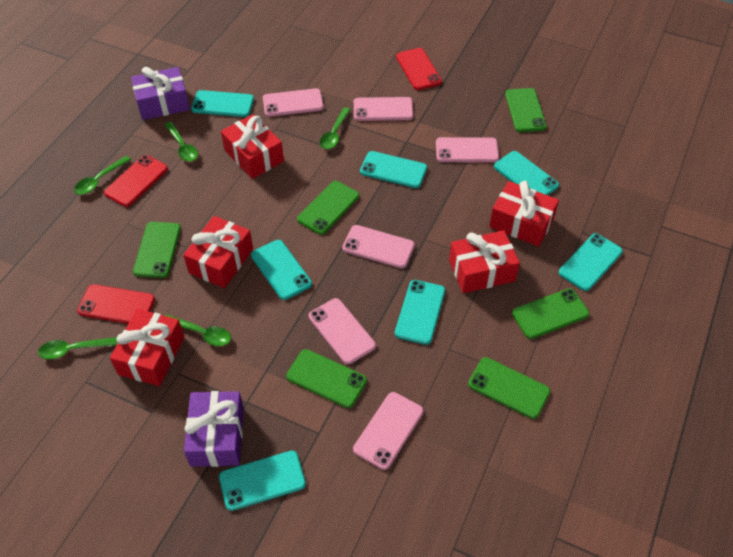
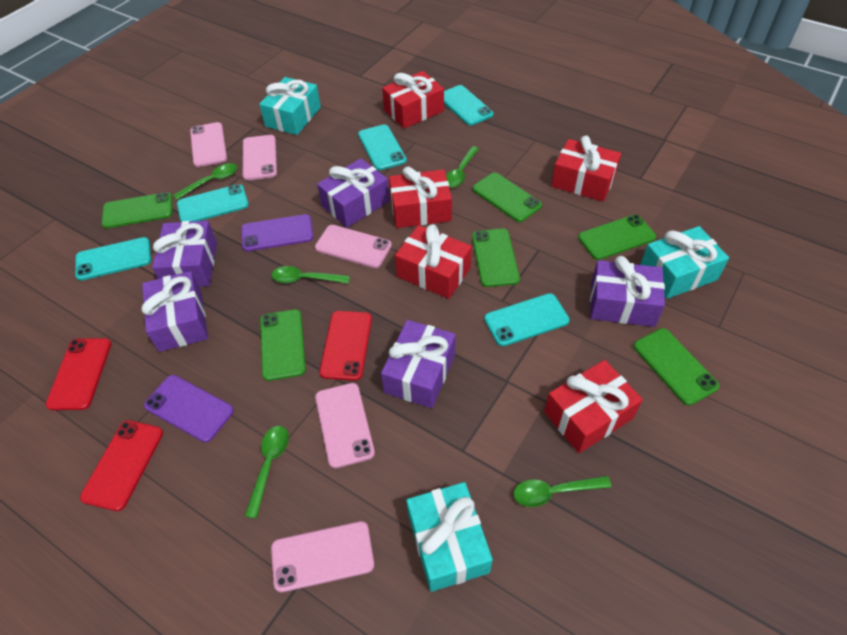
pink phone: [263,88,324,117] [309,298,376,364] [342,225,415,268] [353,392,423,470] [354,97,413,121] [436,137,499,162] = 6 -> [190,122,227,167] [243,135,277,181] [271,521,374,592] [315,225,392,268] [315,383,375,469] = 5
purple gift: [131,67,190,120] [184,391,244,467] = 2 -> [141,271,208,352] [152,221,217,287] [317,158,390,228] [381,320,456,408] [590,256,665,327] = 5
purple phone: none = 0 -> [144,375,234,443] [241,214,313,252] = 2
turquoise gift: none = 0 -> [259,77,321,135] [406,482,493,592] [640,226,729,299] = 3
turquoise phone: [191,90,254,117] [219,451,306,511] [251,240,312,300] [360,151,427,188] [395,280,445,345] [494,151,559,195] [559,233,623,291] = 7 -> [75,237,151,281] [177,184,249,222] [358,124,407,170] [444,85,493,126] [484,293,570,346] = 5

